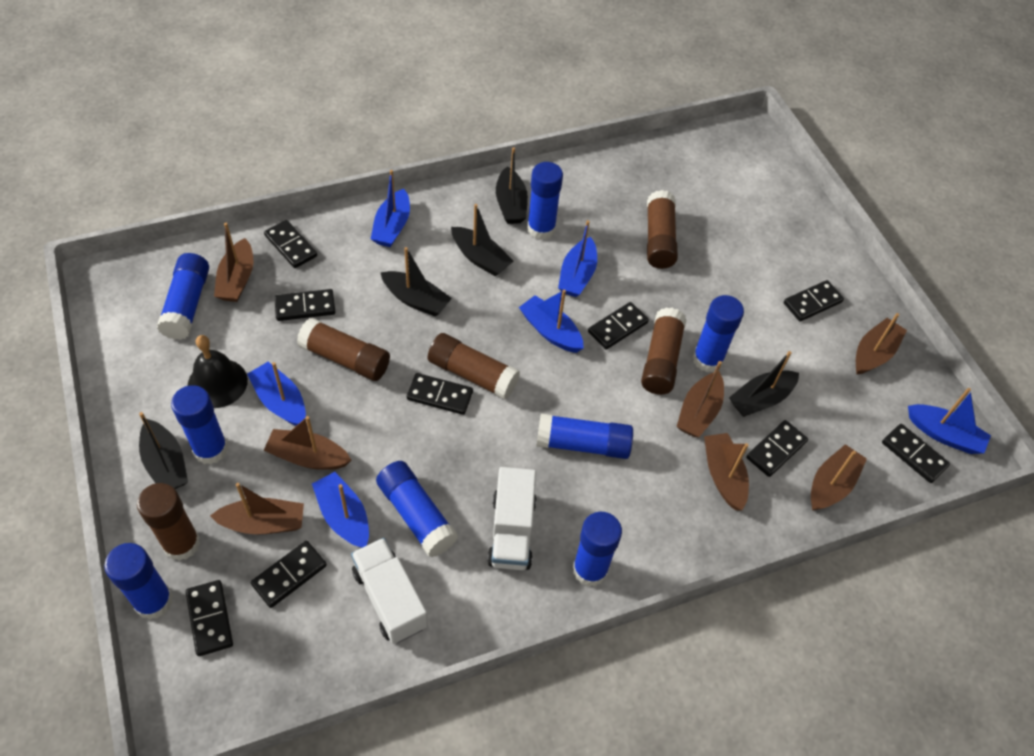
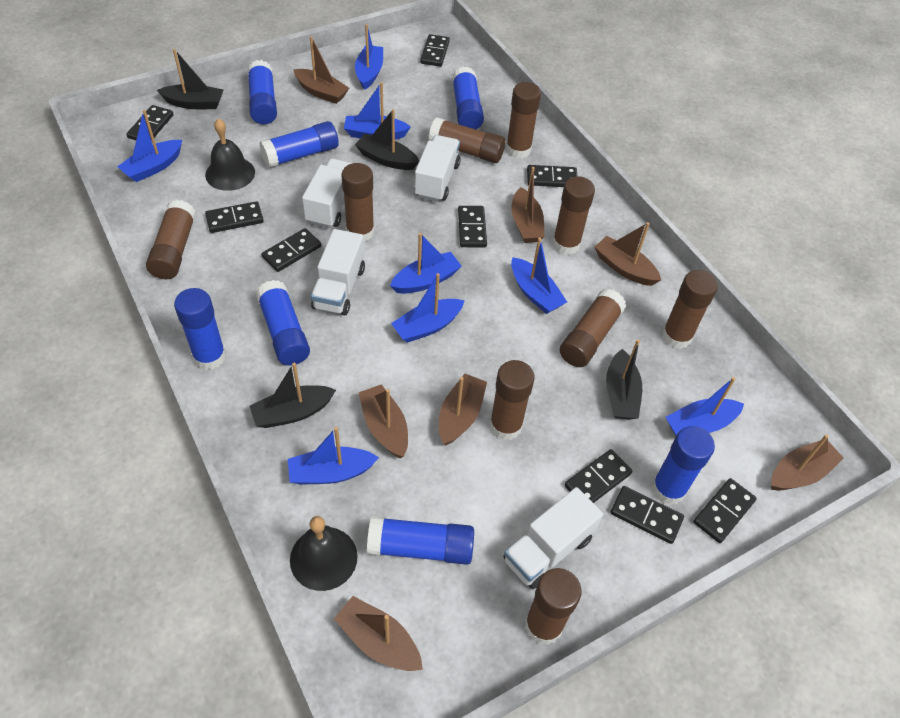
black bell: [188,335,248,408] = 1 -> [205,118,255,191] [290,516,358,591] = 2
black boat: [139,412,188,489] [380,247,452,317] [451,204,513,277] [496,148,528,224] [729,351,799,417] = 5 -> [157,49,223,109] [250,363,336,428] [355,109,419,170] [606,339,642,420] = 4
blue boat: [247,362,306,426] [312,472,369,548] [371,170,410,247] [519,289,584,353] [558,220,597,297] [908,388,991,454] = 6 -> [117,110,182,182] [288,427,379,485] [344,82,411,140] [355,24,383,90] [390,233,462,294] [391,273,465,343] [511,237,567,314] [666,377,744,436] = 8
blue glue stick: [104,543,173,620] [157,253,209,340] [171,385,228,465] [376,461,458,557] [527,162,563,240] [536,413,633,459] [573,512,622,586] [692,295,744,372] = 8 -> [174,288,226,370] [247,60,277,124] [256,280,310,365] [259,121,339,168] [367,516,474,565] [452,67,484,129] [652,426,715,505] = 7
brown glue stick: [137,483,200,561] [297,318,390,381] [428,333,520,400] [641,308,687,395] [647,190,678,269] = 5 -> [146,200,196,279] [341,163,374,241] [429,117,505,163] [489,360,535,440] [506,82,541,158] [525,568,582,645] [552,177,595,255] [560,289,626,367] [662,270,718,349] = 9
white truck: [351,538,428,644] [487,467,536,570] = 2 -> [302,159,352,228] [311,229,365,315] [414,135,461,202] [503,487,603,589] = 4

